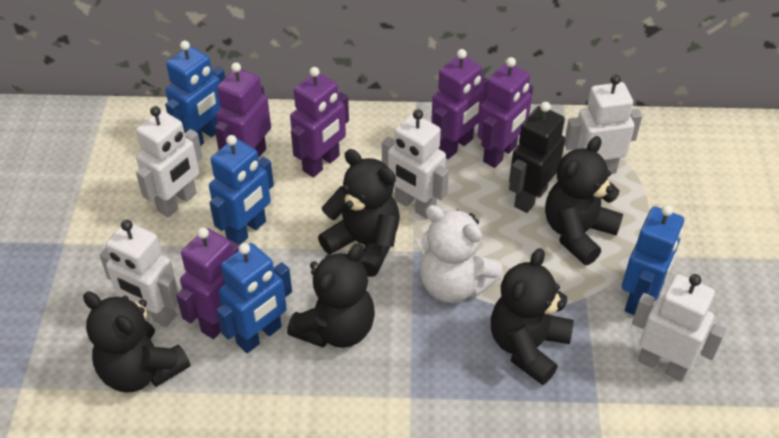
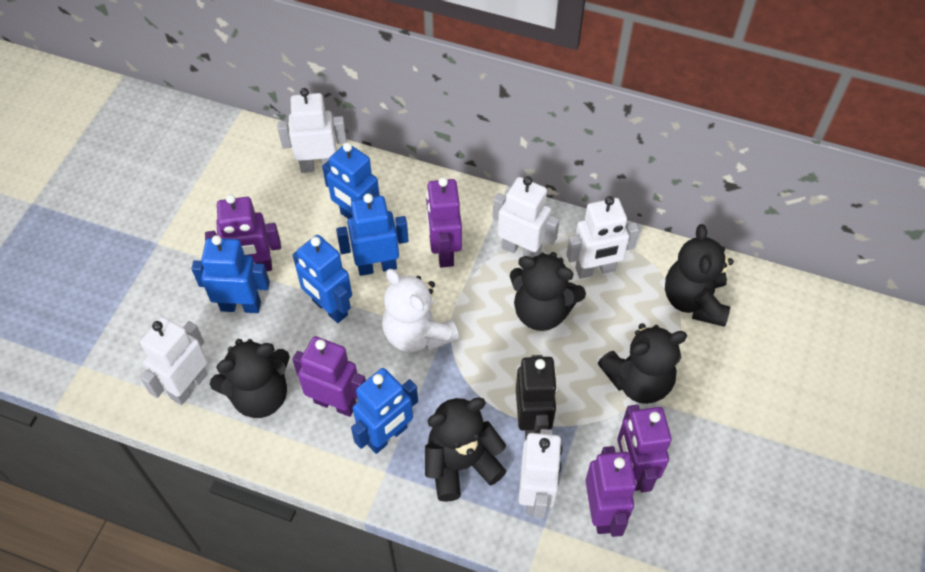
blue robot: [165,41,225,146] [209,135,274,245] [216,243,292,353] [622,205,684,315] = 4 -> [191,235,270,313] [293,235,352,323] [322,142,380,219] [336,193,408,276] [351,368,418,454] = 5

